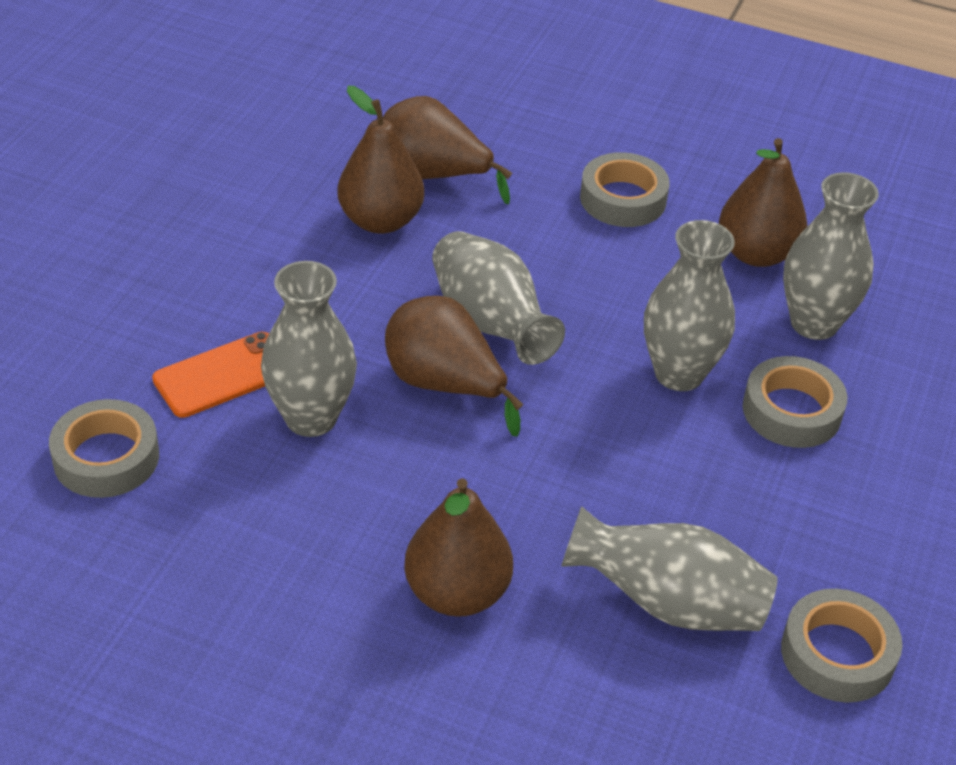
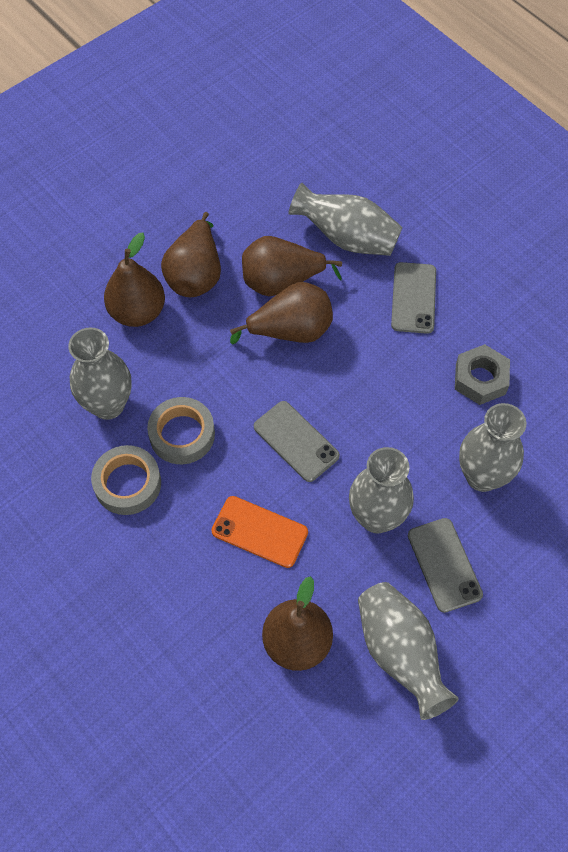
grey nut: none = 0 -> [455,344,510,405] = 1
grey phone: none = 0 -> [254,401,340,482] [391,262,436,334] [408,518,483,613] = 3
grey tape: [49,399,159,498] [580,152,670,227] [743,356,847,448] [781,589,902,702] = 4 -> [91,445,161,515] [147,397,215,464] = 2

